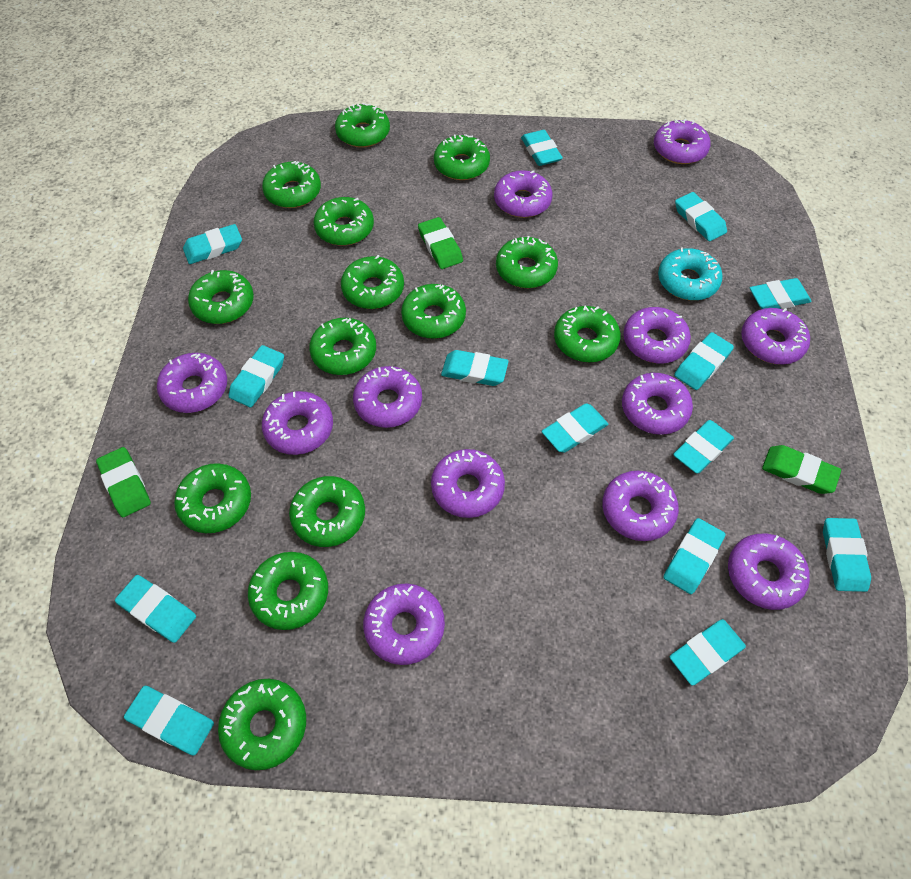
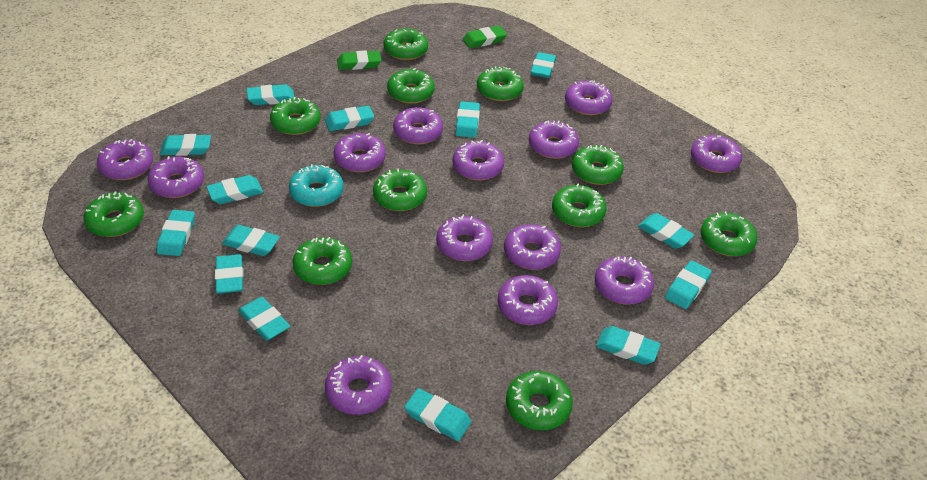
green donut: [174,463,251,533] [188,270,254,324] [218,679,306,770] [248,552,328,630] [262,161,321,208] [289,476,365,547] [309,318,376,375] [313,197,374,246] [335,103,390,147] [341,255,404,309] [401,284,466,339] [434,134,490,180] [496,236,558,288] [554,306,621,362] = 14 -> [84,191,144,237] [270,97,320,135] [292,237,352,285] [373,169,427,211] [383,28,428,60] [387,68,435,104] [477,66,524,101] [506,371,573,430] [552,184,606,227] [572,145,624,185] [701,212,757,256] = 11
green eraser: [96,447,151,517] [418,217,463,269] [762,445,841,494] = 3 -> [337,50,382,70] [463,26,507,48] = 2
purple donut: [157,353,227,413] [262,391,333,455] [353,366,422,428] [363,583,445,665] [431,449,505,518] [494,170,553,218] [602,471,679,541] [622,373,693,435] [623,307,691,363] [654,118,711,164] [728,534,810,610] [741,308,810,365] = 12 -> [97,139,153,180] [147,156,204,198] [325,355,392,415] [334,133,386,172] [393,107,443,144] [436,215,493,261] [452,140,504,180] [498,275,558,325] [504,224,561,270] [529,121,579,159] [565,80,613,115] [595,256,654,305] [691,135,742,173] = 13

